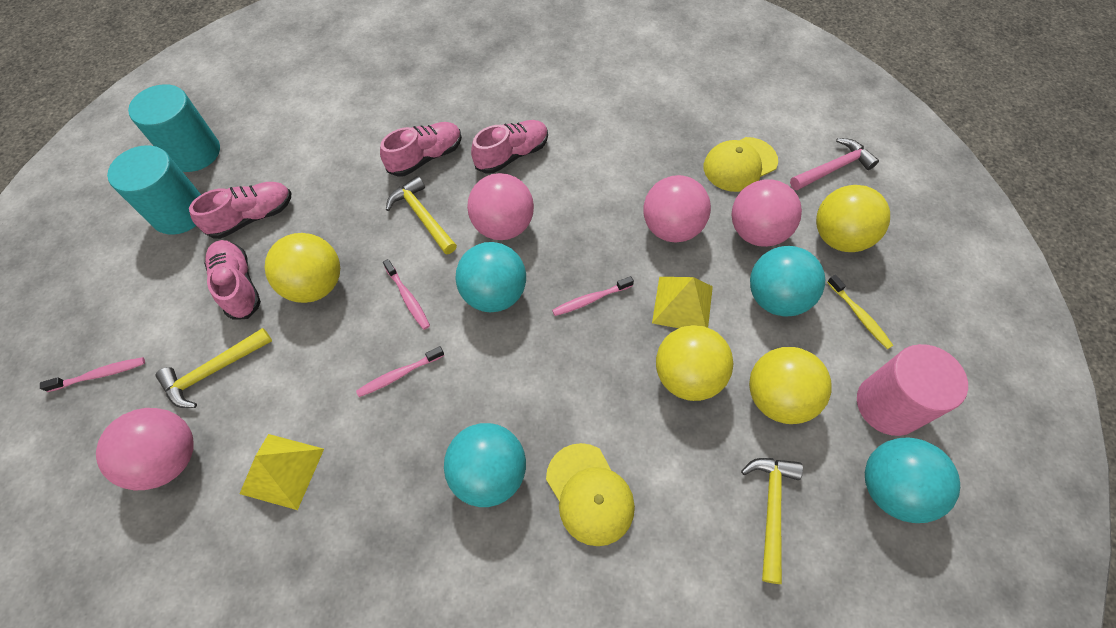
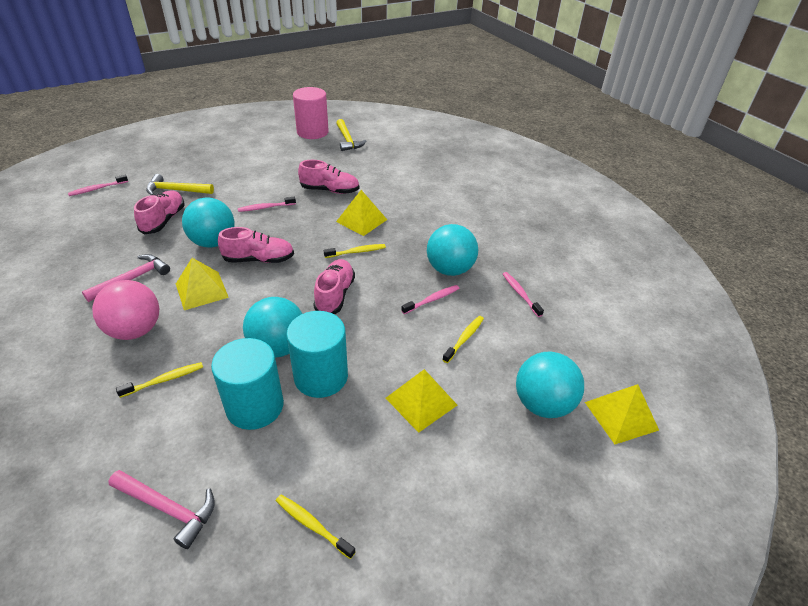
pink ball: [96,408,194,490] [467,173,534,240] [643,175,711,243] [732,179,802,247] = 4 -> [92,280,160,340] = 1
pink hammer: [790,138,879,190] = 1 -> [82,254,170,302] [108,470,215,549] = 2
yellow ball: [265,233,340,303] [656,325,733,401] [749,347,831,424] [816,185,890,252] = 4 -> none = 0
yellow cap: [546,443,635,546] [704,137,778,192] = 2 -> none = 0
yellow hammer: [155,328,272,408] [386,176,457,254] [741,458,803,584] = 3 -> [146,174,214,195] [336,119,366,151] = 2
yellow pyramid: [240,434,324,510] [652,277,713,328] = 2 -> [176,258,229,310] [336,190,387,236] [386,369,457,433] [585,384,659,444] = 4
yellow toothbrush: [827,275,893,349] = 1 -> [116,362,203,398] [276,495,355,559] [324,244,386,258] [443,316,484,363] = 4

